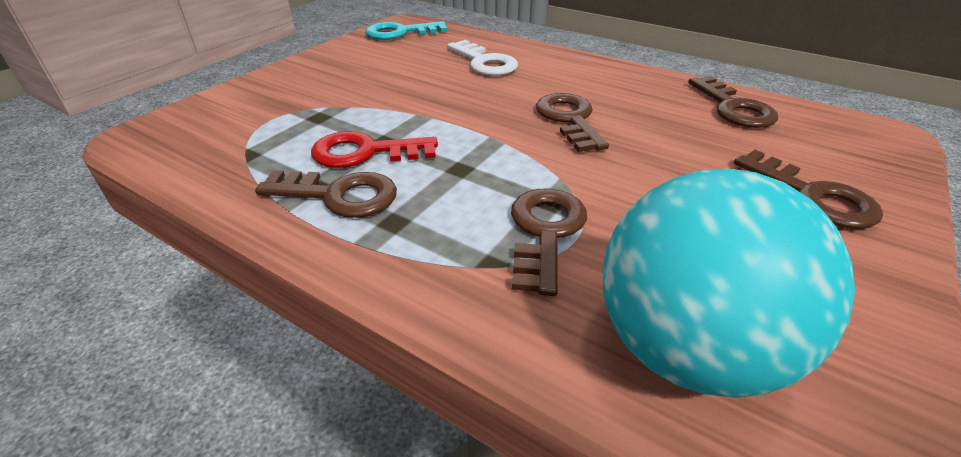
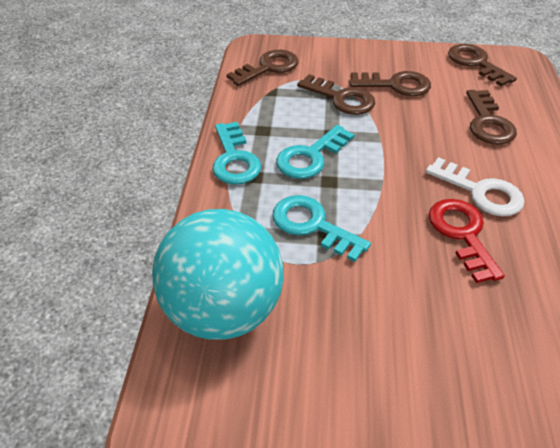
turquoise key: [366,21,447,40] = 1 -> [212,122,261,185] [272,195,371,262] [276,125,354,179] = 3

